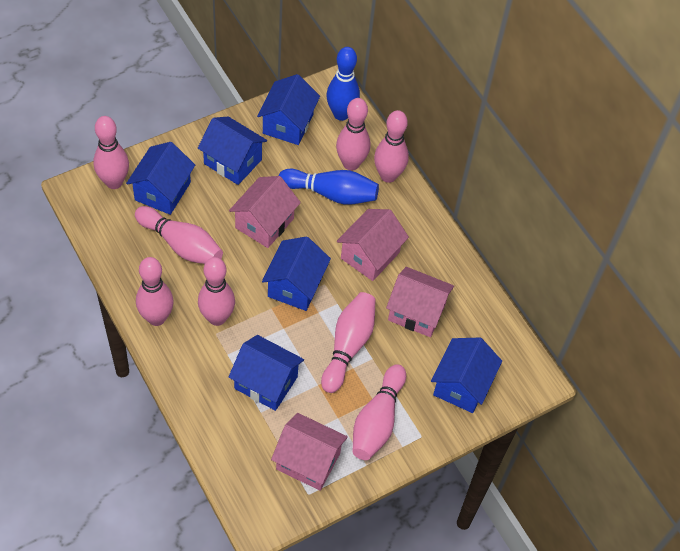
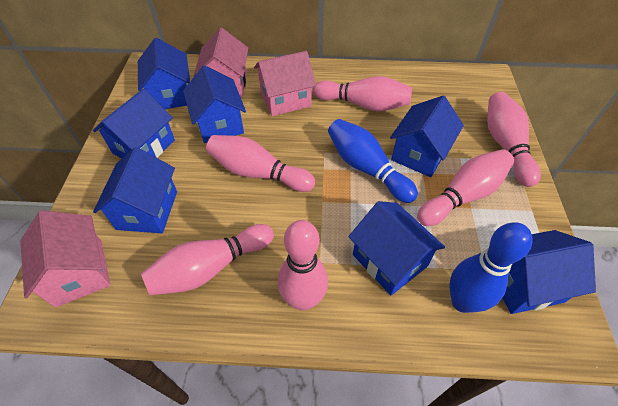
blue house: [126,142,195,215] [198,117,267,185] [229,335,304,411] [257,74,320,145] [262,236,331,311] [431,338,502,413] = 6 -> [93,89,175,158] [93,147,177,233] [138,38,190,109] [183,65,246,143] [348,201,445,295] [390,96,464,177] [503,230,596,314] = 7
pink bowling pin: [93,116,129,189] [135,206,223,264] [136,257,174,326] [198,257,235,326] [321,292,376,393] [336,98,370,171] [352,364,406,460] [374,110,409,183] = 8 -> [141,224,274,295] [206,135,315,192] [278,220,328,311] [313,76,412,111] [417,149,514,226] [487,92,541,187] = 6
pink house: [229,176,301,248] [271,413,348,491] [337,209,409,281] [386,267,454,337] = 4 -> [20,210,110,307] [194,28,248,98] [254,51,316,116] = 3

